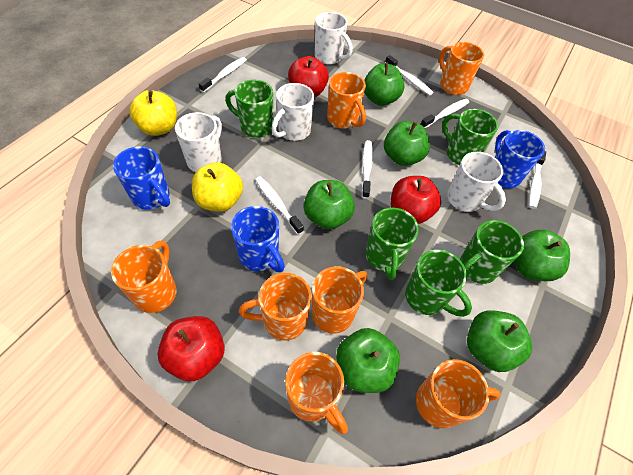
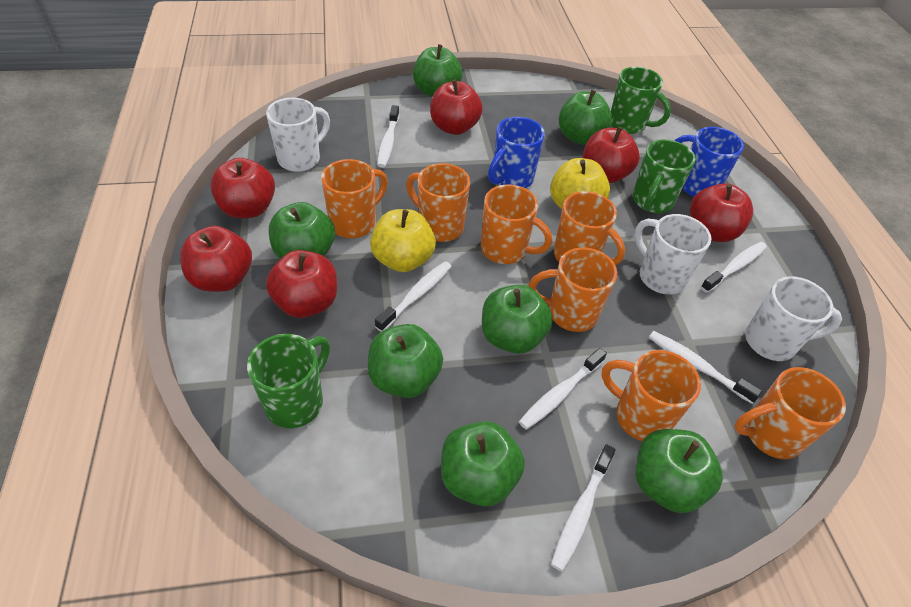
blue mug: [113,146,170,210] [231,206,285,272] [495,130,545,188] = 3 -> [488,117,545,188] [674,127,744,197] = 2
green apple: [303,180,355,230] [336,328,400,393] [364,63,405,106] [384,121,430,166] [467,311,532,372] [513,230,570,281] = 6 -> [269,202,335,259] [368,324,443,398] [413,44,463,97] [441,421,525,507] [482,285,553,354] [559,90,612,144] [635,429,723,513] = 7
green mug: [225,80,273,138] [366,208,419,280] [405,250,472,317] [442,109,498,165] [460,220,524,284] = 5 -> [247,334,330,428] [611,67,671,134] [633,139,696,213] = 3
red apple: [158,316,225,381] [288,56,329,98] [390,176,441,224] = 3 -> [180,226,252,292] [210,158,275,218] [266,250,337,318] [430,79,483,135] [583,127,640,183] [690,183,753,242] = 6
white mug: [175,112,222,172] [272,83,314,141] [315,12,353,65] [447,152,506,212] = 4 -> [266,98,330,172] [635,214,711,295] [745,276,842,361] = 3

